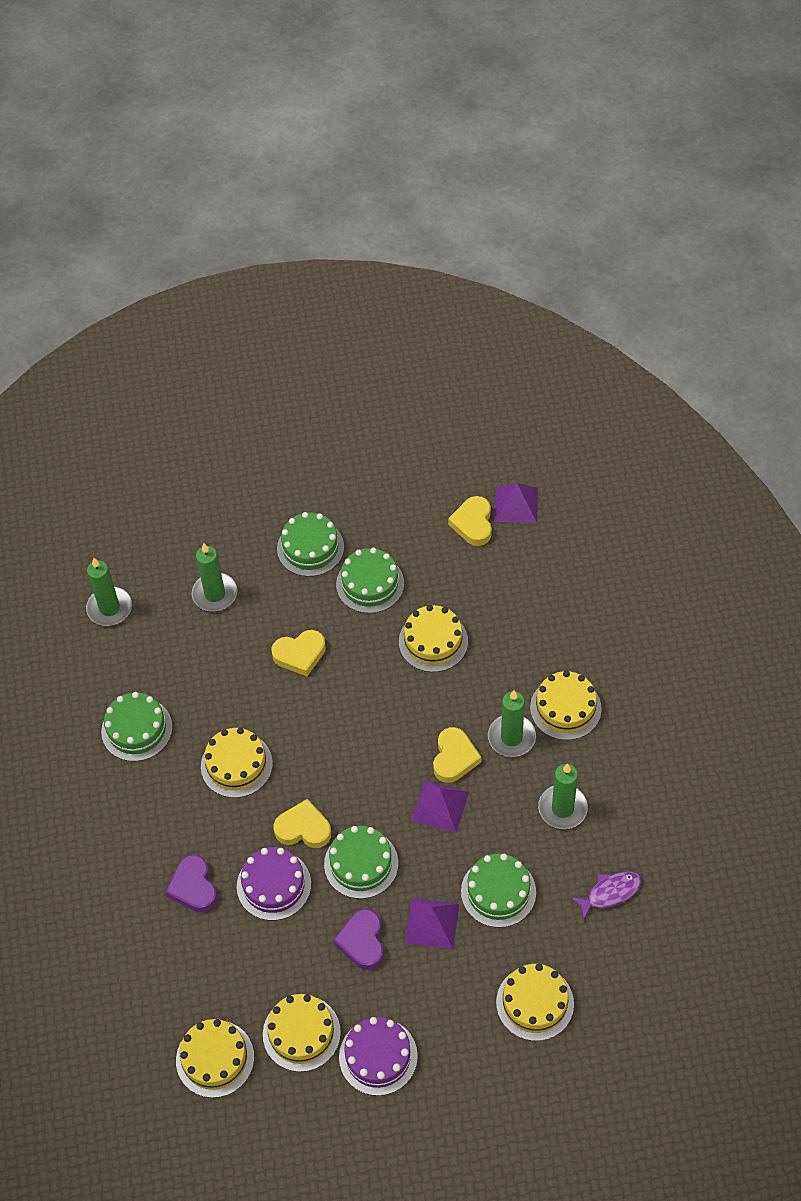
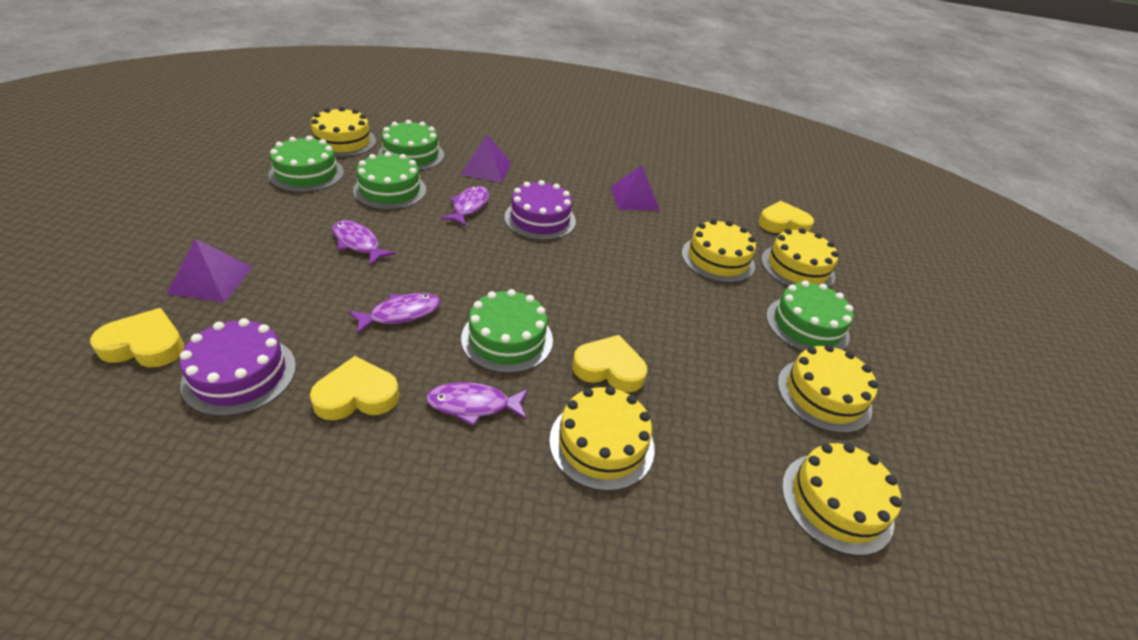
green candle: [86,558,132,626] [192,543,237,611] [488,691,536,757] [538,764,588,829] = 4 -> none = 0
purple fish: [570,872,642,921] = 1 -> [332,220,396,265] [348,293,441,334] [426,382,528,426] [441,186,489,226] = 4
purple heart: [166,855,217,913] [333,909,384,970] = 2 -> none = 0

